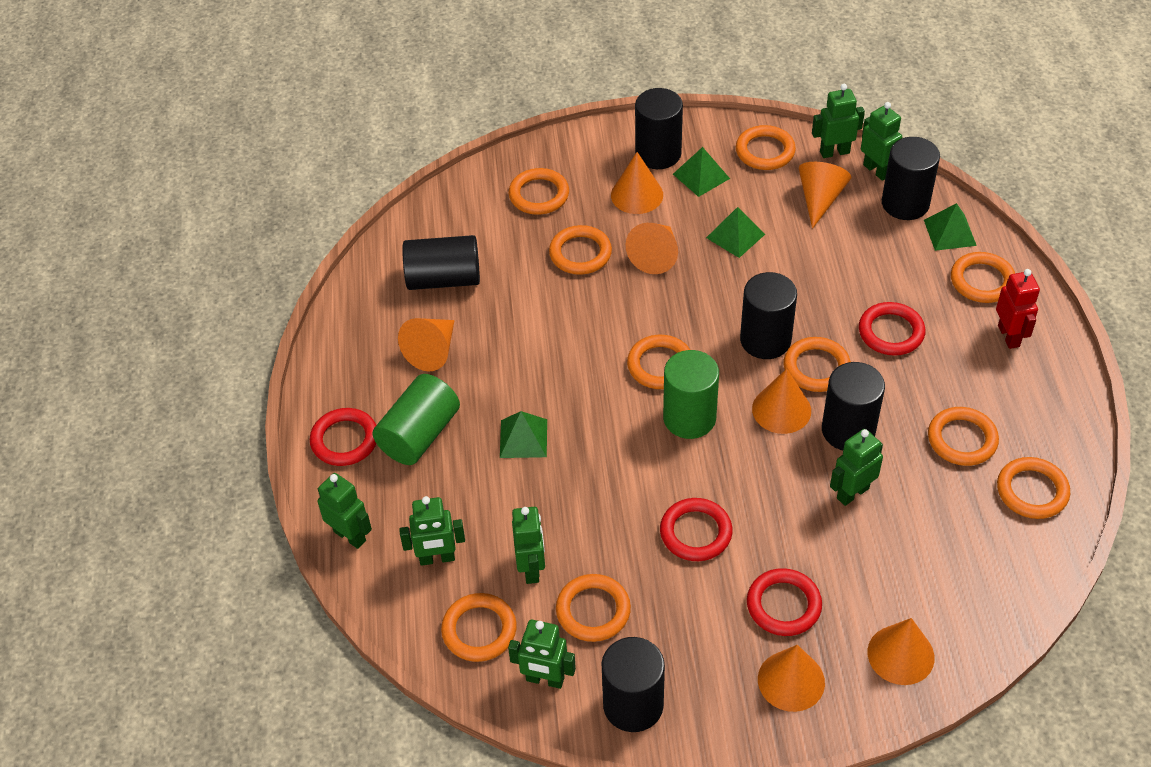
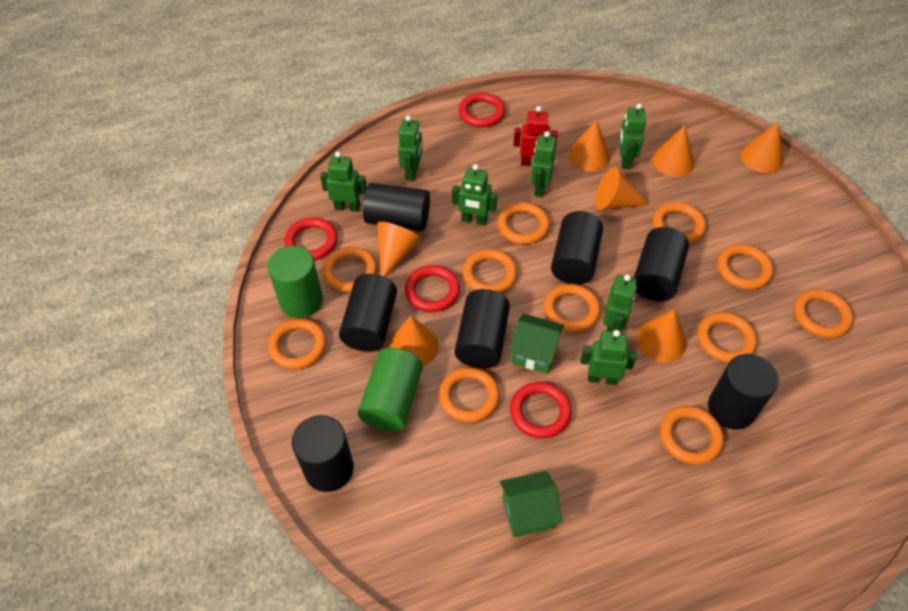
black cylinder: [402,235,480,290] [602,637,665,732] [635,88,683,169] [740,272,797,359] [822,362,885,450] [882,137,940,220] = 6 -> [292,415,354,492] [339,274,397,352] [363,183,430,231] [455,289,510,368] [551,211,603,285] [634,227,689,301] [708,354,779,429] = 7
green house: none = 0 -> [500,471,562,538] [509,314,564,374] = 2
green pyramid: [500,411,547,458] [673,147,730,197] [706,207,765,258] [924,203,977,251] = 4 -> none = 0
orange ring: [441,593,517,662] [509,168,569,215] [549,225,612,275] [556,574,631,642] [627,335,690,389] [736,125,796,170] [784,337,851,392] [928,407,999,466] [951,252,1015,303] [997,457,1070,519] = 10 -> [268,318,327,369] [323,247,377,292] [439,367,500,422] [463,249,517,293] [497,202,550,245] [544,284,600,332] [653,202,706,244] [660,406,724,465] [697,312,757,363] [717,244,773,290] [794,289,853,338] = 11

